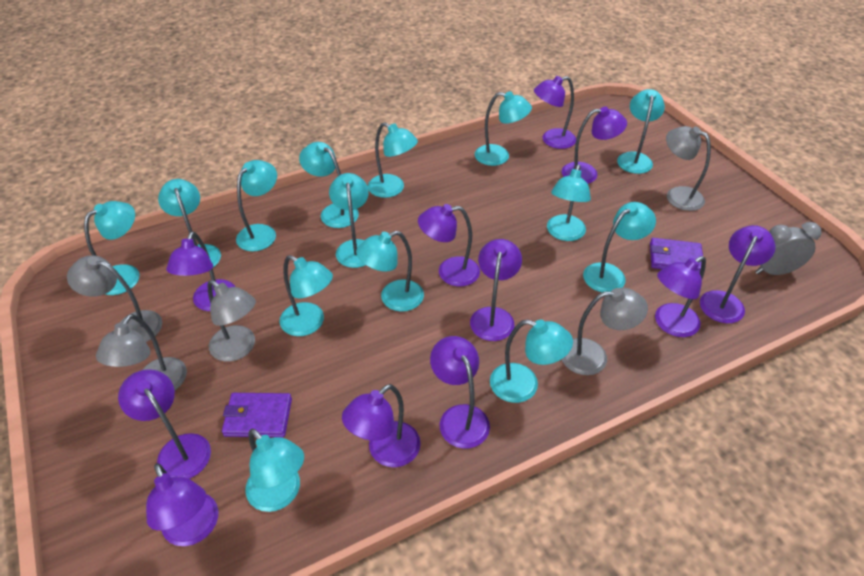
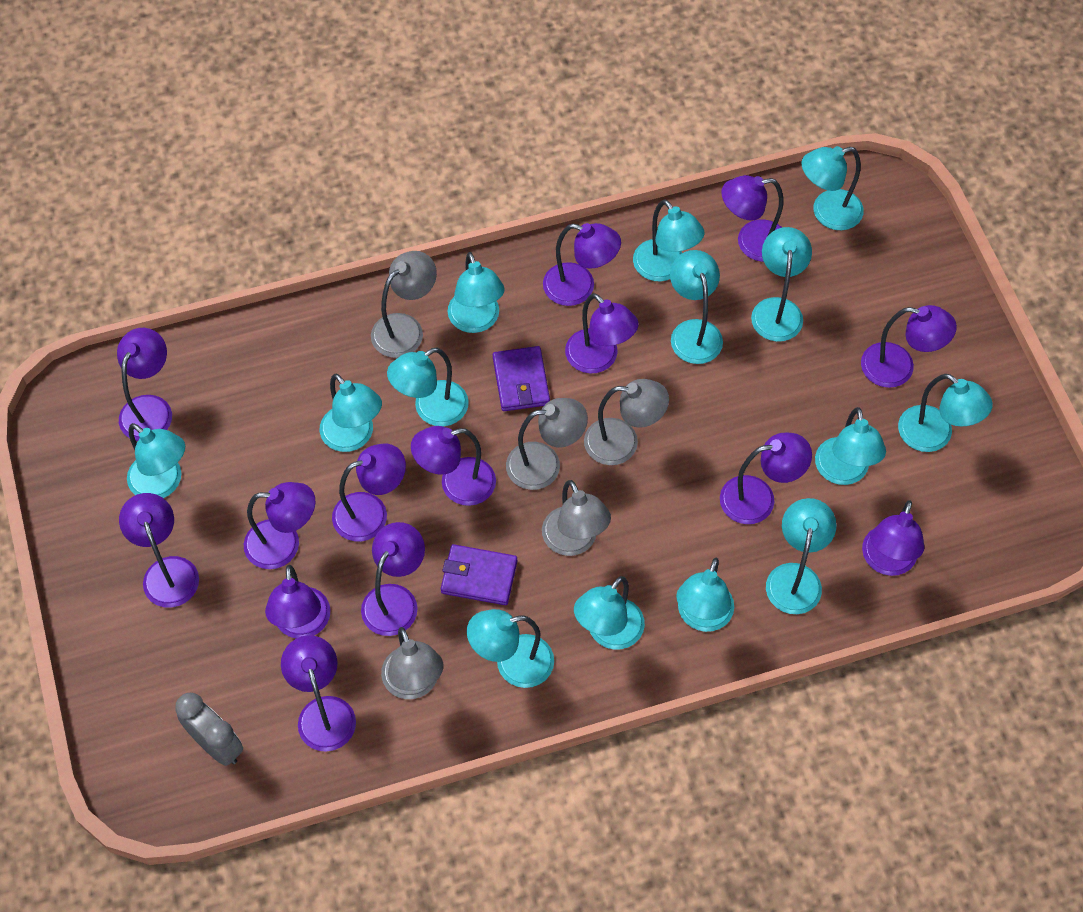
purple lamp: [118,369,211,479] [146,463,219,546] [166,231,235,311] [342,384,421,467] [418,204,480,286] [430,336,490,449] [470,239,522,341] [534,76,576,149] [561,107,627,184] [655,256,706,337] [700,225,776,323] = 11 -> [117,328,172,441] [119,493,199,608] [244,482,316,569] [265,565,331,639] [281,635,356,752] [332,444,406,541] [361,522,425,636] [411,426,496,506] [543,223,621,306] [565,293,639,373] [720,433,812,524] [721,175,783,262] [861,305,957,388] [862,500,924,576] = 14

